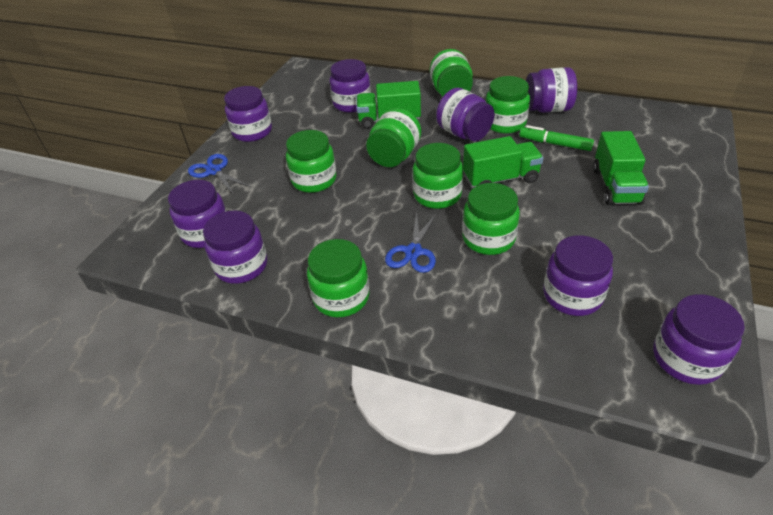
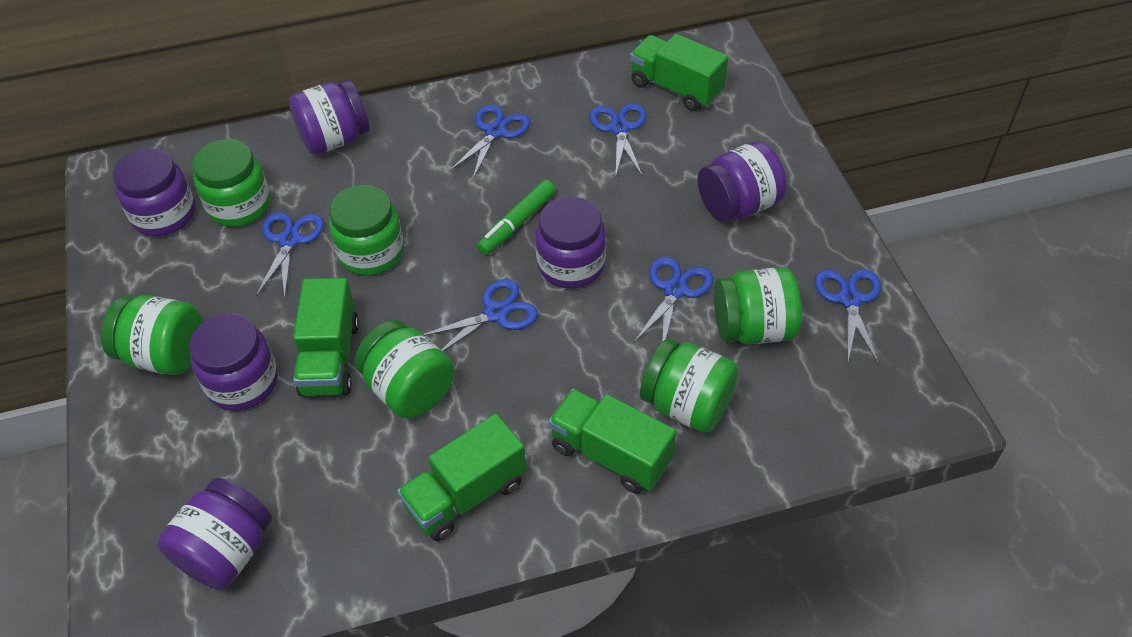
blue scissors: [188,154,251,195] [385,211,437,273] = 2 -> [256,212,324,299] [424,279,538,351] [449,105,530,181] [589,103,647,175] [633,257,713,344] [815,269,881,364] = 6
green jar: [286,130,337,193] [307,239,369,317] [366,108,421,167] [413,143,463,209] [430,49,473,97] [462,183,520,255] [486,76,530,134] = 7 -> [101,295,203,375] [192,139,270,227] [329,185,404,276] [355,320,454,418] [640,339,739,433] [714,267,802,344] = 6
green truck: [356,81,421,129] [463,136,543,188] [593,131,649,205] = 3 -> [293,278,359,396] [397,414,527,541] [548,389,676,493] [630,34,728,111] = 4
purple jar: [168,180,227,248] [203,210,267,284] [224,86,272,142] [329,59,371,112] [436,88,495,142] [526,67,577,113] [543,235,613,316] [653,294,745,385] = 8 -> [113,148,195,236] [158,478,272,590] [189,313,278,411] [289,79,370,155] [535,197,606,288] [697,141,787,222] = 6

